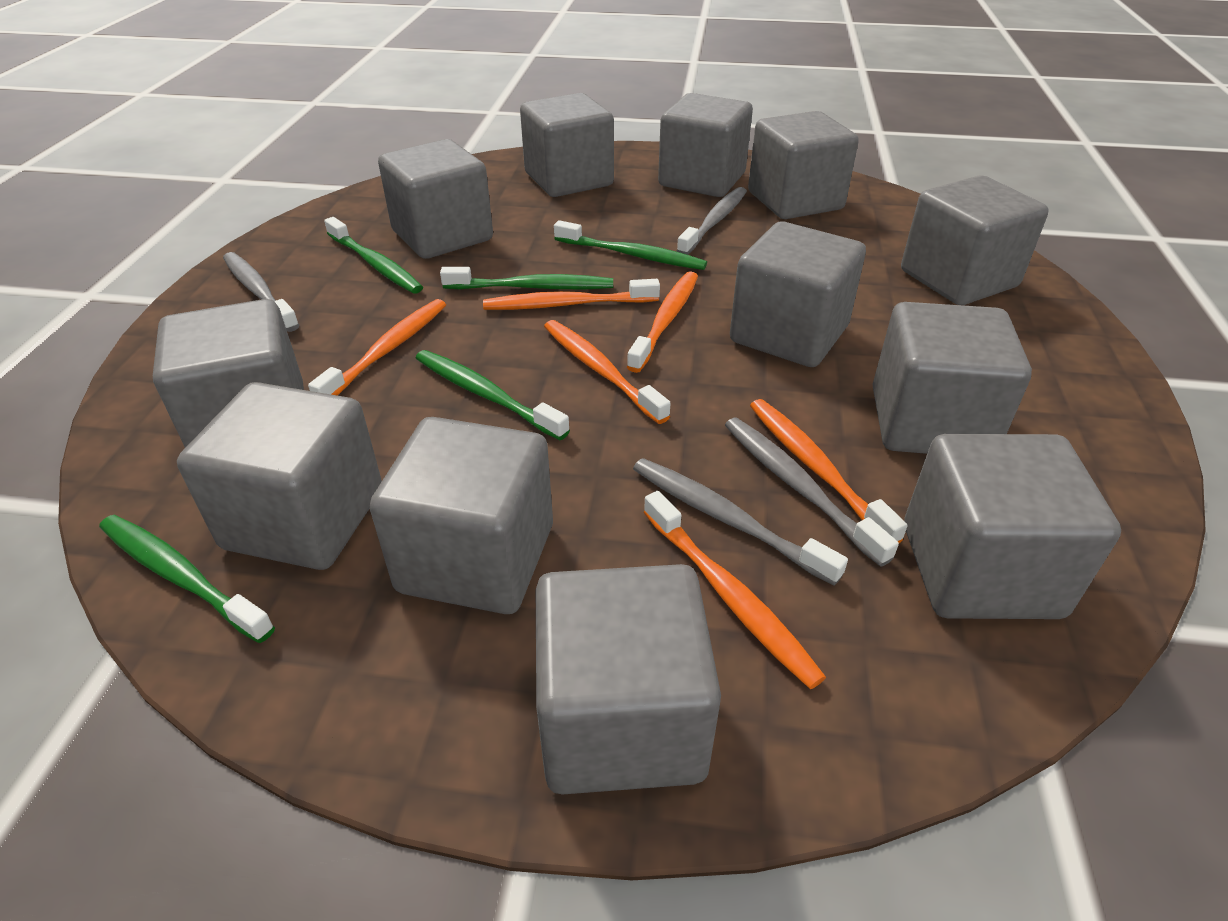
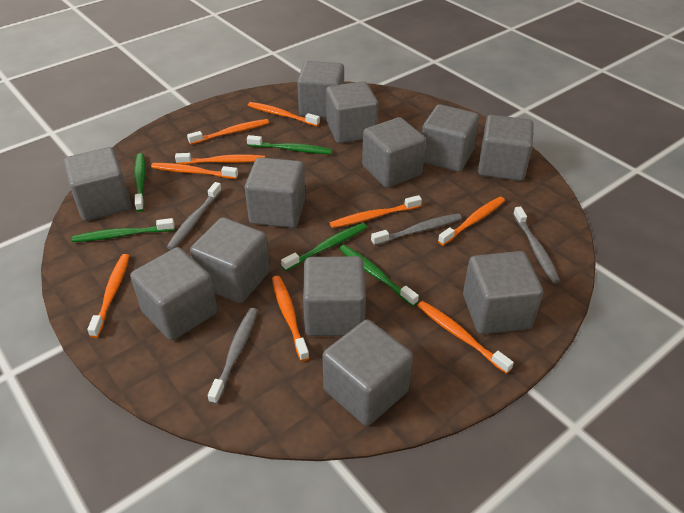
orange toothbrush: [308,299,446,396] [483,279,660,310] [544,320,670,424] [627,271,698,373] [644,491,826,689] [750,399,908,543] = 6 -> [87,254,129,338] [151,163,238,179] [175,153,265,165] [187,119,269,145] [248,102,320,126] [272,276,309,361] [330,195,422,228] [417,301,514,374] [438,197,505,246] = 9

